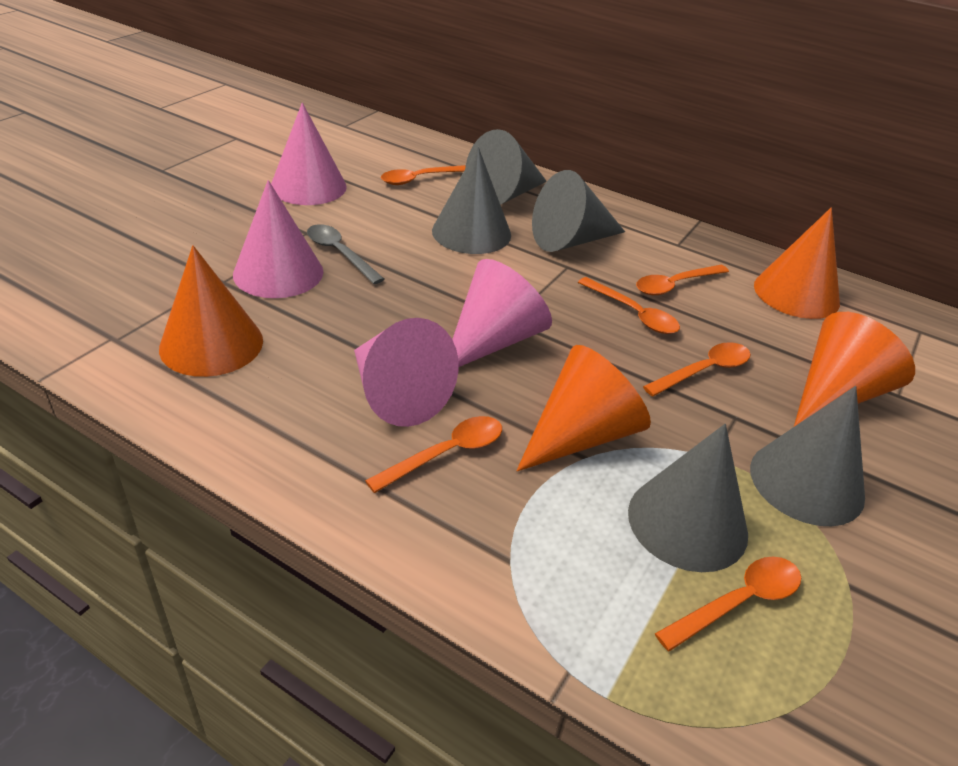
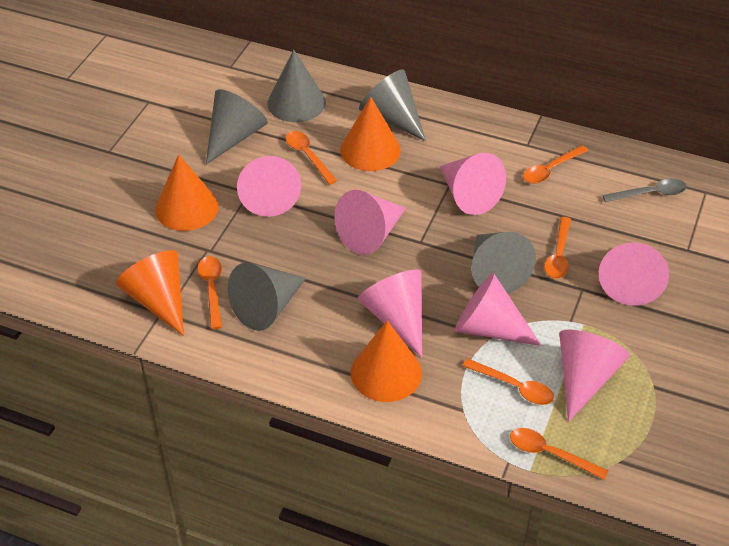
pink cone: [233,180,323,298] [271,102,347,205] [354,318,458,427] [452,259,552,367] = 4 -> [237,156,301,217] [334,190,406,255] [358,269,422,357] [439,153,506,215] [455,273,541,346] [559,330,630,422] [599,243,669,306] = 7

